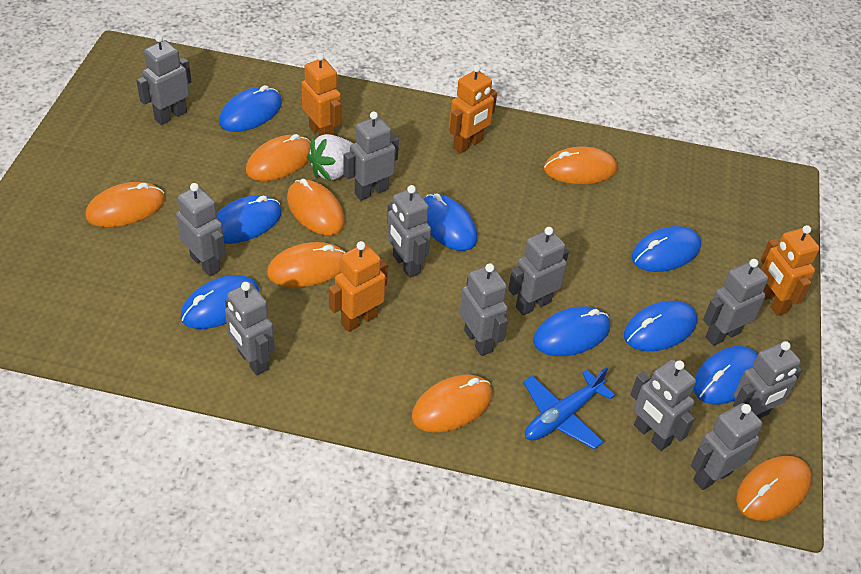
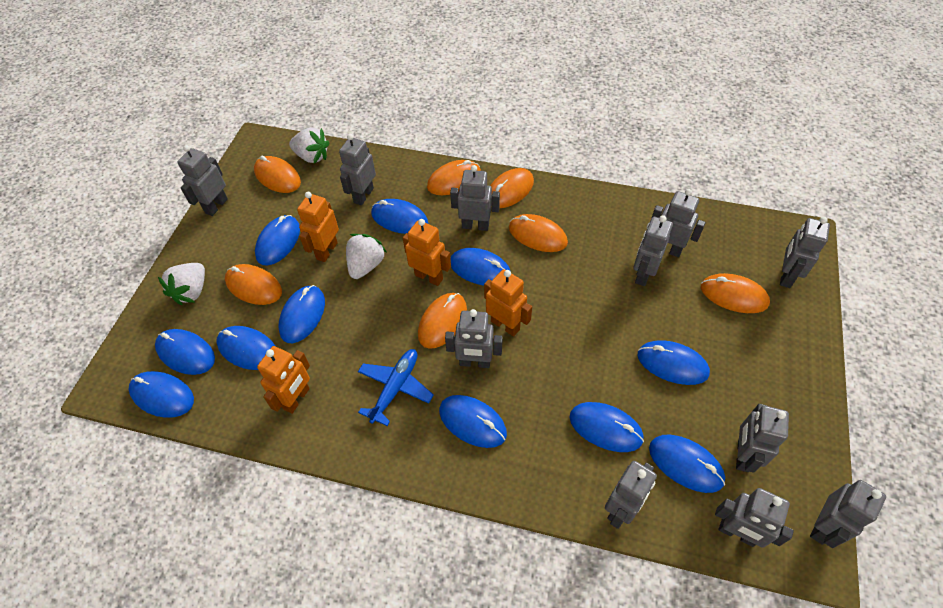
blue mouse: [180,275,260,329] [216,195,282,244] [219,85,282,132] [424,193,477,251] [533,306,610,356] [624,301,697,351] [632,226,701,272] [693,346,758,405] = 8 -> [129,371,194,418] [155,329,215,375] [216,326,275,370] [255,215,300,265] [279,285,325,343] [371,199,428,234] [439,395,507,448] [450,248,510,285] [569,402,644,452] [638,340,710,385] [649,435,725,493] = 11
white strawberry: [307,134,353,181] = 1 -> [158,263,205,305] [289,128,329,163] [346,234,386,279] = 3

